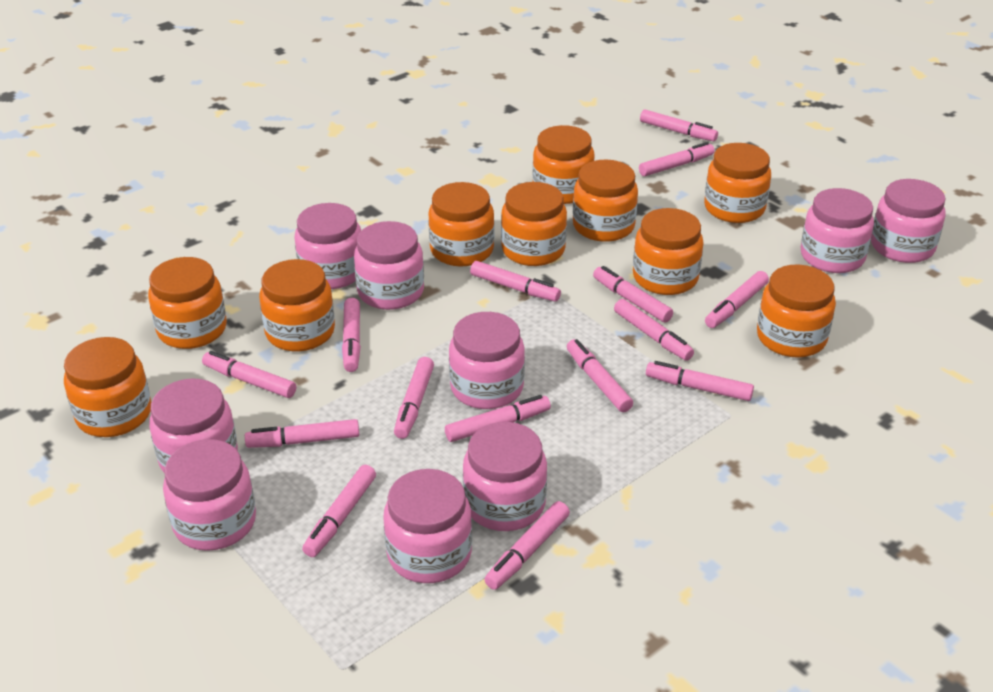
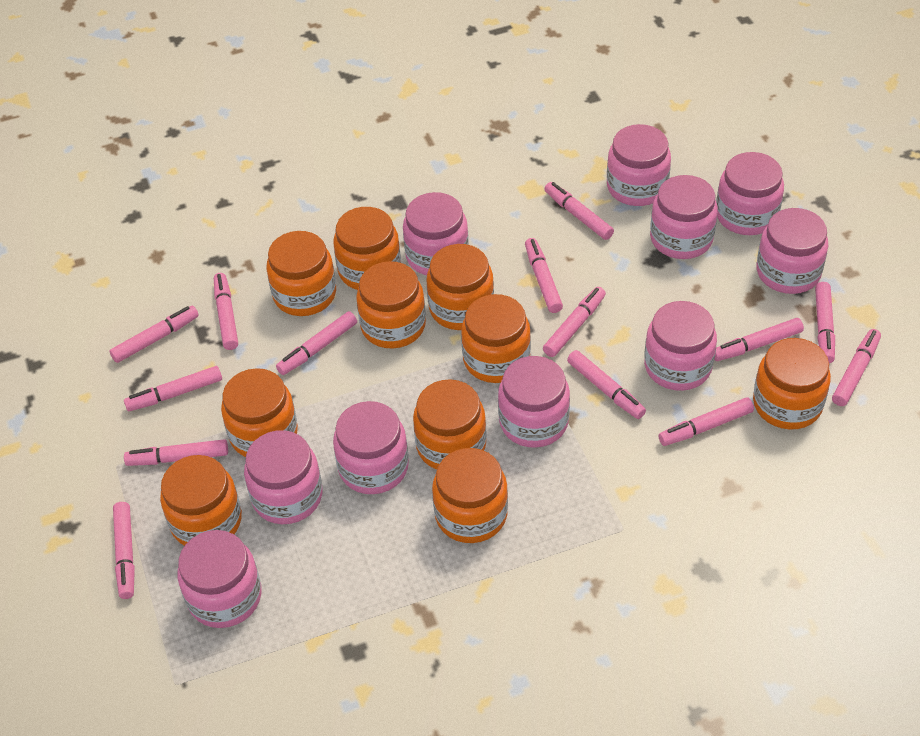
pink jar: [149,378,238,473] [163,439,256,551] [294,203,361,289] [354,221,424,310] [383,469,472,583] [449,312,525,409] [463,422,547,531] [801,188,874,273] [871,179,946,263] = 9 -> [178,530,262,628] [244,430,322,524] [333,401,409,494] [403,192,469,275] [498,356,570,448] [607,124,671,206] [644,301,717,391] [650,175,718,259] [716,152,784,235] [756,208,828,294] = 10
pink marker: [202,351,296,398] [245,419,359,448] [302,465,376,557] [342,298,361,372] [394,357,434,439] [445,395,551,442] [470,261,561,302] [484,501,570,590] [567,339,633,412] [593,266,673,323] [614,299,694,361] [639,142,715,176] [640,110,718,141] [646,361,754,401] [705,271,769,328] = 15 -> [110,306,199,363] [113,502,135,599] [124,366,222,411] [124,439,228,466] [214,273,238,350] [276,311,357,375] [525,238,563,313] [543,287,606,357] [544,182,614,240] [567,350,646,419] [659,397,754,446] [714,318,804,361] [815,282,835,363] [832,329,881,406] = 14

